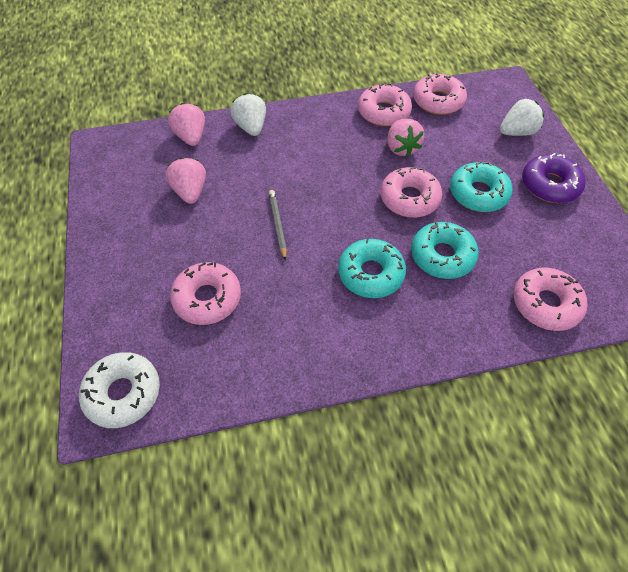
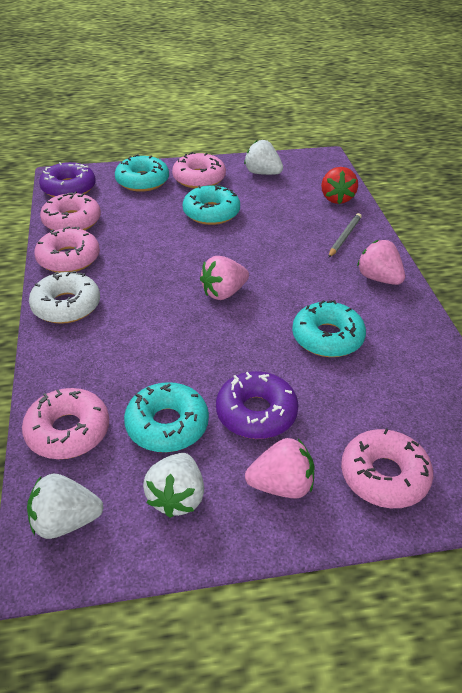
purple donut: [522,153,586,203] = 1 -> [39,162,96,197] [216,371,299,439] = 2
red strawberry: none = 0 -> [321,167,358,204] = 1
turquoise donut: [338,238,406,298] [411,222,478,279] [450,161,513,212] = 3 -> [115,154,169,192] [124,382,209,452] [183,185,240,225] [292,300,366,357] = 4
white strawberry: [230,93,266,136] [500,99,544,136] = 2 -> [27,474,103,539] [143,453,204,518] [244,140,283,175] = 3

